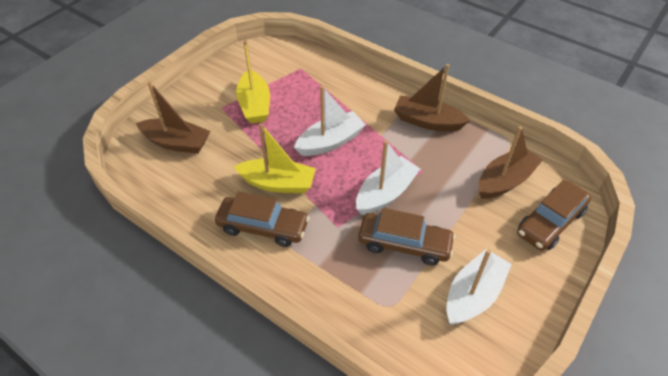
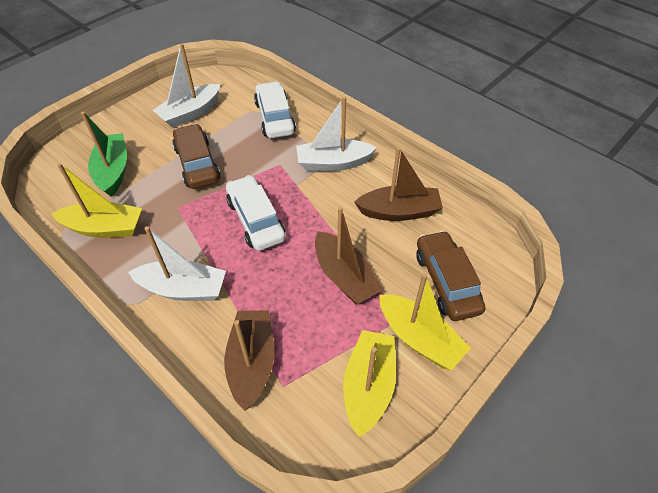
brown car: [215,191,310,247] [358,208,456,266] [517,180,591,251] = 3 -> [172,124,220,189] [416,230,486,321] = 2
green boat: none = 0 -> [81,112,127,197] = 1
white car: none = 0 -> [226,175,285,251] [254,81,296,138] = 2
yellow boat: [234,123,316,193] [236,40,270,124] = 2 -> [51,163,142,238] [343,330,396,437] [379,273,471,370] = 3

